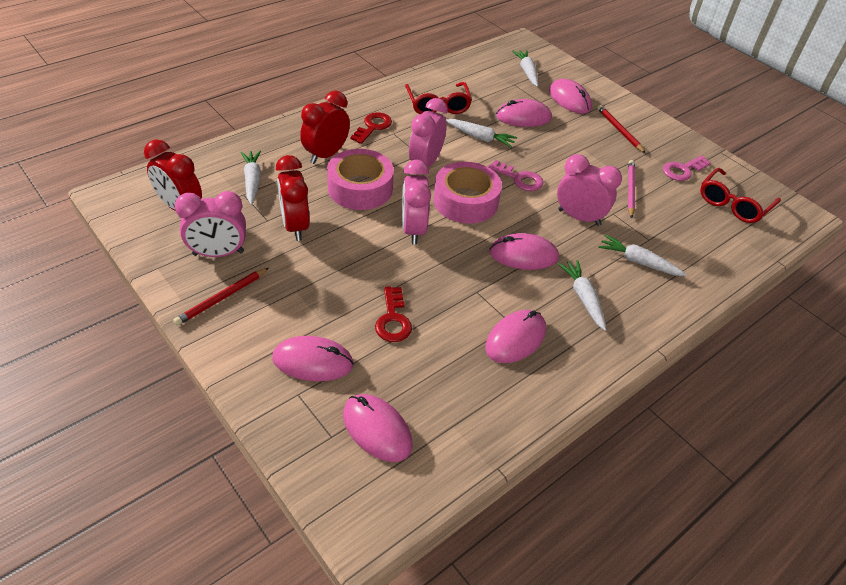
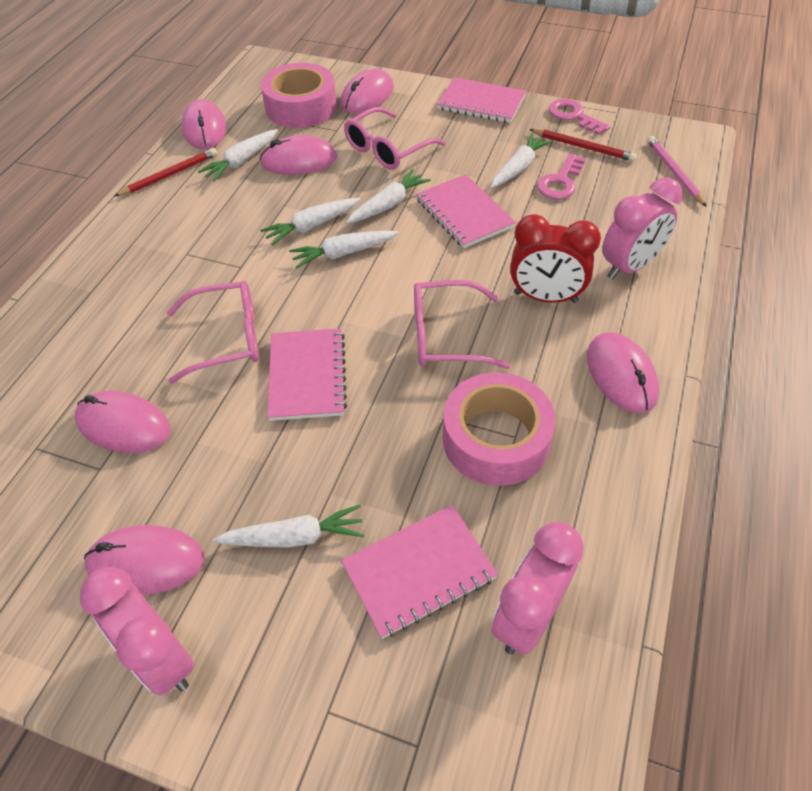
pink clock: [175,191,246,257] [402,160,431,245] [409,98,448,167] [557,154,622,226] = 4 -> [80,567,194,696] [492,522,584,654] [602,177,683,280] = 3
pink glasses: none = 0 -> [167,281,259,384] [344,107,446,170] [414,280,510,369] = 3
pink notebook: none = 0 -> [267,328,347,421] [341,505,498,639] [416,174,516,248] [437,77,526,123] = 4
red clock: [144,139,202,211] [276,155,310,241] [300,91,350,164] = 3 -> [510,214,601,303] = 1
red glasses: [405,82,472,114] [700,168,781,223] = 2 -> none = 0
red key: [350,113,392,144] [375,286,412,342] = 2 -> none = 0
white carrot: [241,150,261,205] [446,119,517,147] [512,50,538,87] [558,260,606,331] [598,235,687,276] = 5 -> [198,129,278,182] [213,504,364,548] [260,198,361,246] [289,231,399,268] [346,169,431,224] [491,133,553,188] = 6

